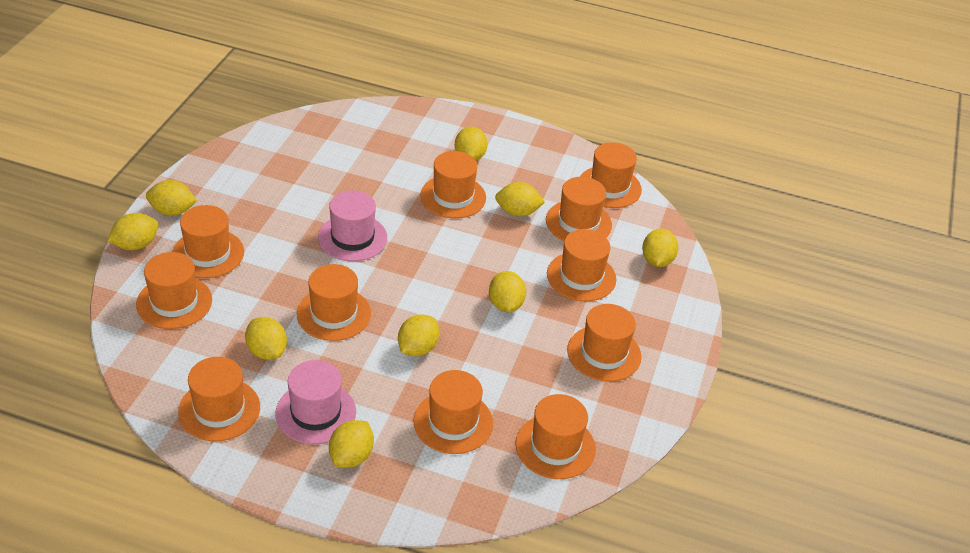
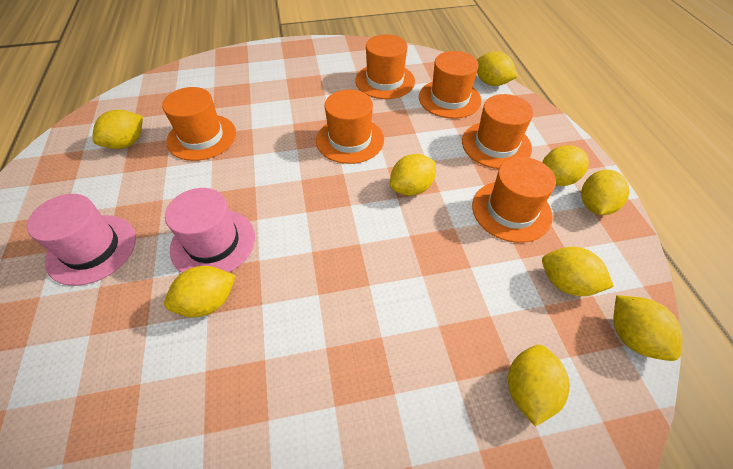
orange hat: [136,252,212,329] [172,205,244,278] [178,357,260,441] [297,264,371,341] [413,370,493,454] [420,151,486,218] [515,394,596,479] [546,177,612,241] [547,229,616,301] [567,304,642,382] [580,142,642,208] = 11 -> [162,87,236,161] [316,90,384,164] [355,34,415,99] [419,51,481,119] [462,94,533,169] [472,157,556,243] = 6

